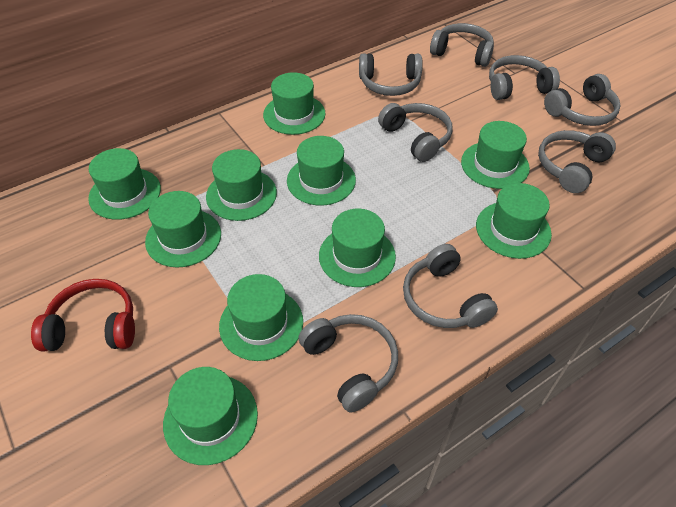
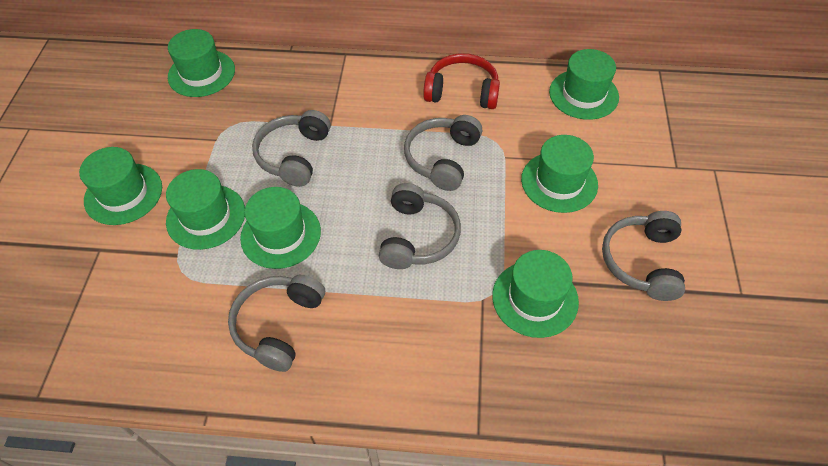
green hat: [88,148,161,220] [145,191,221,267] [163,367,258,465] [206,149,277,221] [219,274,303,361] [263,72,325,135] [287,136,356,206] [319,209,396,287] [461,121,530,189] [476,183,552,259] = 10 -> [79,147,162,225] [166,169,245,250] [168,29,235,97] [240,187,321,269] [492,250,579,338] [521,135,598,213] [549,49,619,120] = 7
grey headphones: [299,314,398,413] [359,53,423,96] [378,103,453,162] [403,244,498,328] [430,23,494,67] [489,55,560,100] [538,130,616,193] [544,74,621,126] = 8 -> [228,275,325,372] [252,110,331,187] [379,183,461,269] [404,115,482,191] [602,211,685,301] = 5

